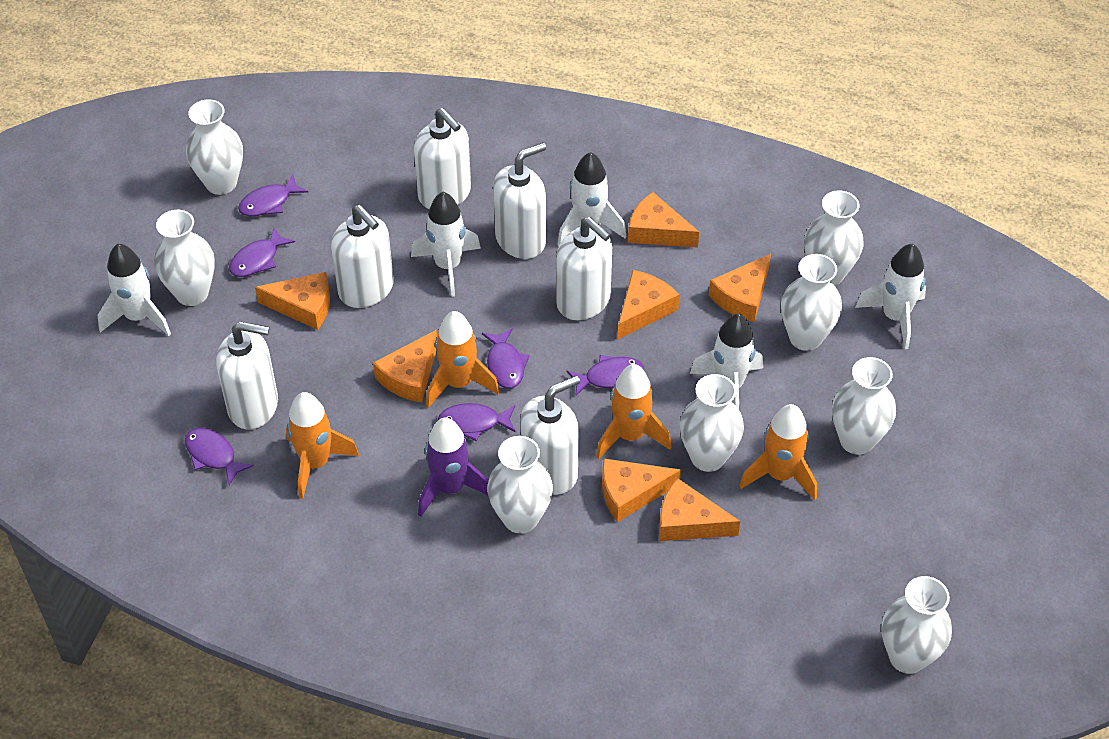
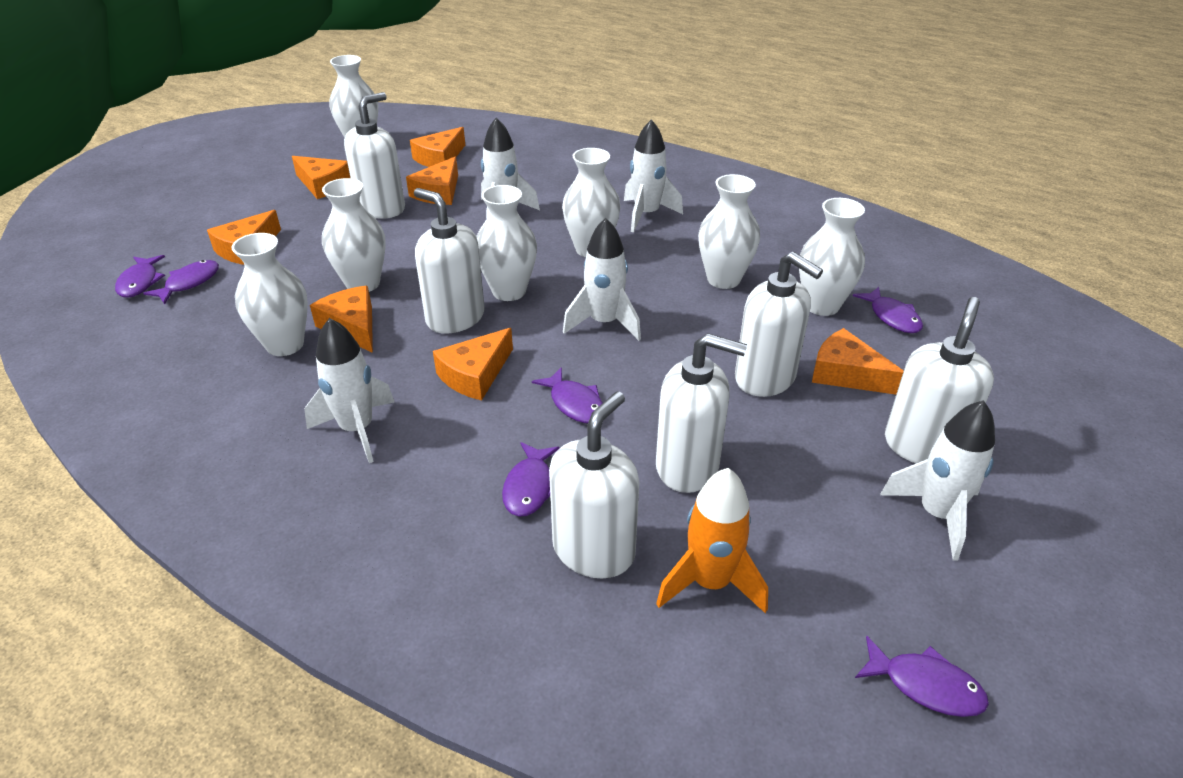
orange rocket: [286,392,359,499] [426,311,500,408] [596,364,671,459] [739,404,817,500] = 4 -> [656,468,768,614] = 1
purple rocket: [418,418,489,517] = 1 -> none = 0
white vase: [154,210,215,306] [186,99,243,195] [487,436,553,534] [680,374,744,472] [781,254,842,351] [804,190,863,286] [832,357,896,455] [882,576,952,674] = 8 -> [231,233,308,356] [322,178,386,292] [329,55,378,138] [476,185,537,301] [562,148,621,257] [698,174,760,289] [799,198,865,316] = 7

